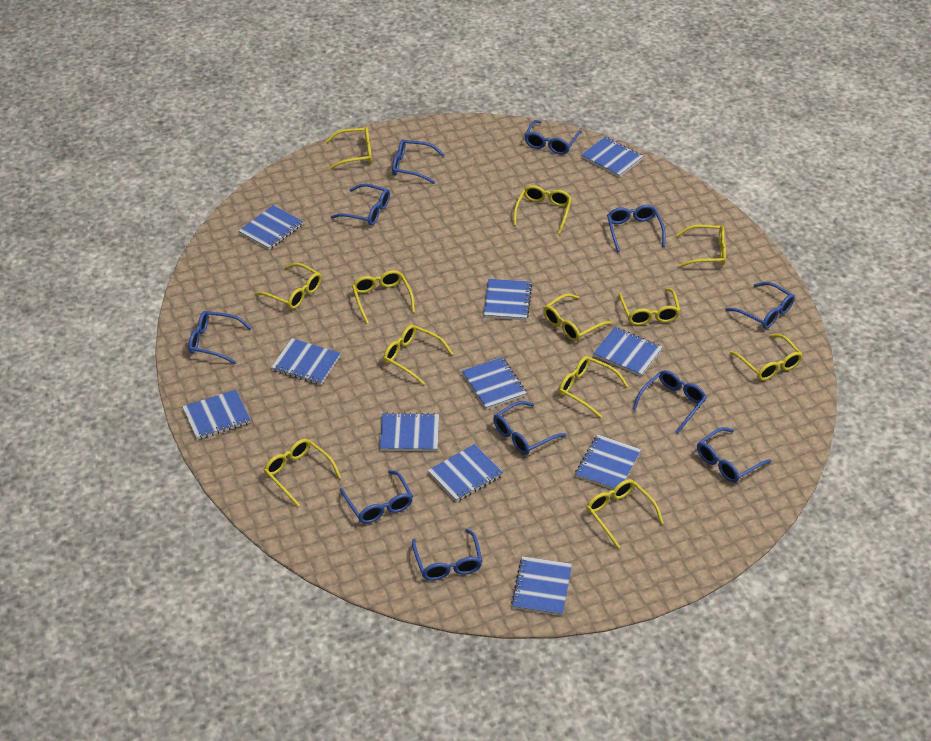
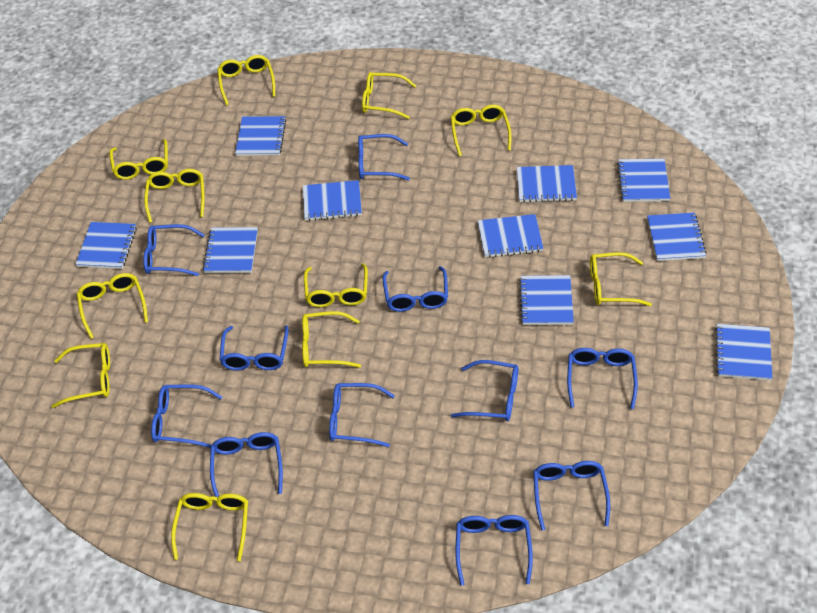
blue notebook: [182,390,251,440] [239,205,303,250] [271,338,341,385] [380,412,439,451] [428,444,503,502] [462,357,527,410] [483,279,532,320] [511,556,572,616] [575,434,641,490] [581,137,644,177] [593,327,663,377] = 11 -> [75,222,137,269] [203,227,258,273] [235,116,286,156] [303,180,362,221] [478,214,544,258] [517,165,577,203] [519,275,574,325] [617,159,670,202] [647,212,707,261] [715,324,773,381] = 10
yellow glasses: [255,263,322,309] [264,439,341,507] [326,127,372,170] [352,270,415,324] [383,325,453,385] [513,185,572,234] [543,293,612,342] [559,356,628,418] [587,479,664,548] [618,288,681,325] [676,225,726,268] [730,334,803,381] = 12 -> [51,343,110,408] [77,273,148,339] [109,139,168,180] [144,169,205,223] [171,493,248,561] [217,55,275,106] [302,311,361,368] [304,263,368,308] [362,72,416,119] [450,105,511,157] [590,252,652,306] = 11

